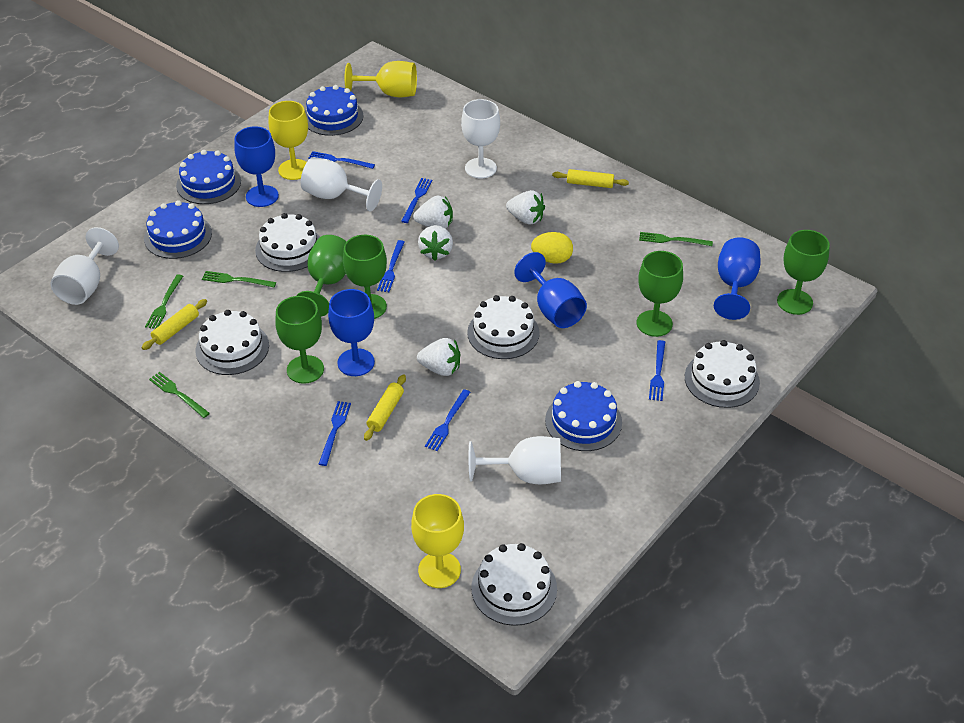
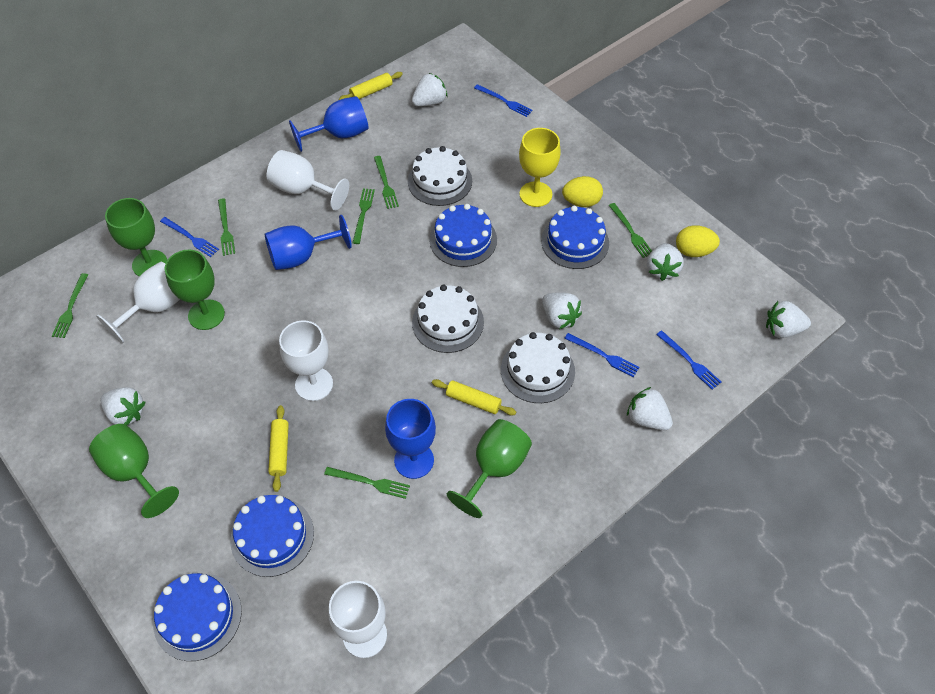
blue fork: [308,151,375,169] [319,401,351,466] [377,240,405,292] [401,178,432,223] [425,389,471,451] [649,340,665,401] = 6 -> [160,217,219,257] [474,84,533,117] [564,333,639,377] [656,330,721,390] = 4
blue goblet: [234,126,279,207] [328,289,375,376] [514,252,587,328] [714,238,761,320] = 4 -> [265,215,352,270] [289,96,369,152] [385,399,436,479] = 3
green fork: [145,274,183,329] [149,372,210,418] [202,271,276,287] [639,232,713,246] = 4 -> [52,273,88,338] [218,198,235,256] [324,467,410,499] [353,188,375,244] [374,156,399,209] [609,203,652,258] = 6
green goblet: [275,296,324,384] [296,235,347,317] [343,235,387,319] [637,251,683,337] [777,230,830,315] = 5 -> [89,424,179,518] [105,198,167,277] [165,249,225,330] [447,419,532,518] = 4
white cake: [196,310,269,375] [255,213,320,272] [467,295,540,359] [471,543,557,626] [685,340,760,408] = 5 -> [408,146,472,206] [412,285,484,353] [501,332,575,403] = 3
white strawberry: [413,196,453,229] [417,338,460,376] [418,225,453,261] [506,190,545,225] = 4 -> [100,387,146,425] [412,73,447,107] [542,292,582,329] [627,387,673,430] [647,243,684,281] [766,301,811,338] = 6
yellow egg: [531,232,573,264] = 1 -> [562,176,603,207] [676,225,720,257] = 2
yellow goblet: [268,101,308,180] [345,61,417,97] [411,494,464,588] = 3 -> [519,128,561,207] = 1

